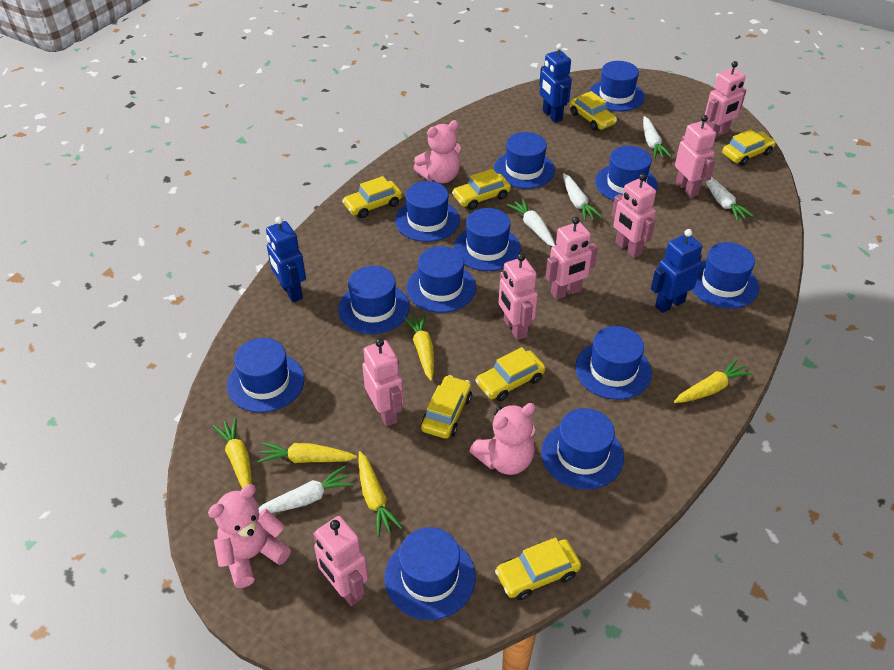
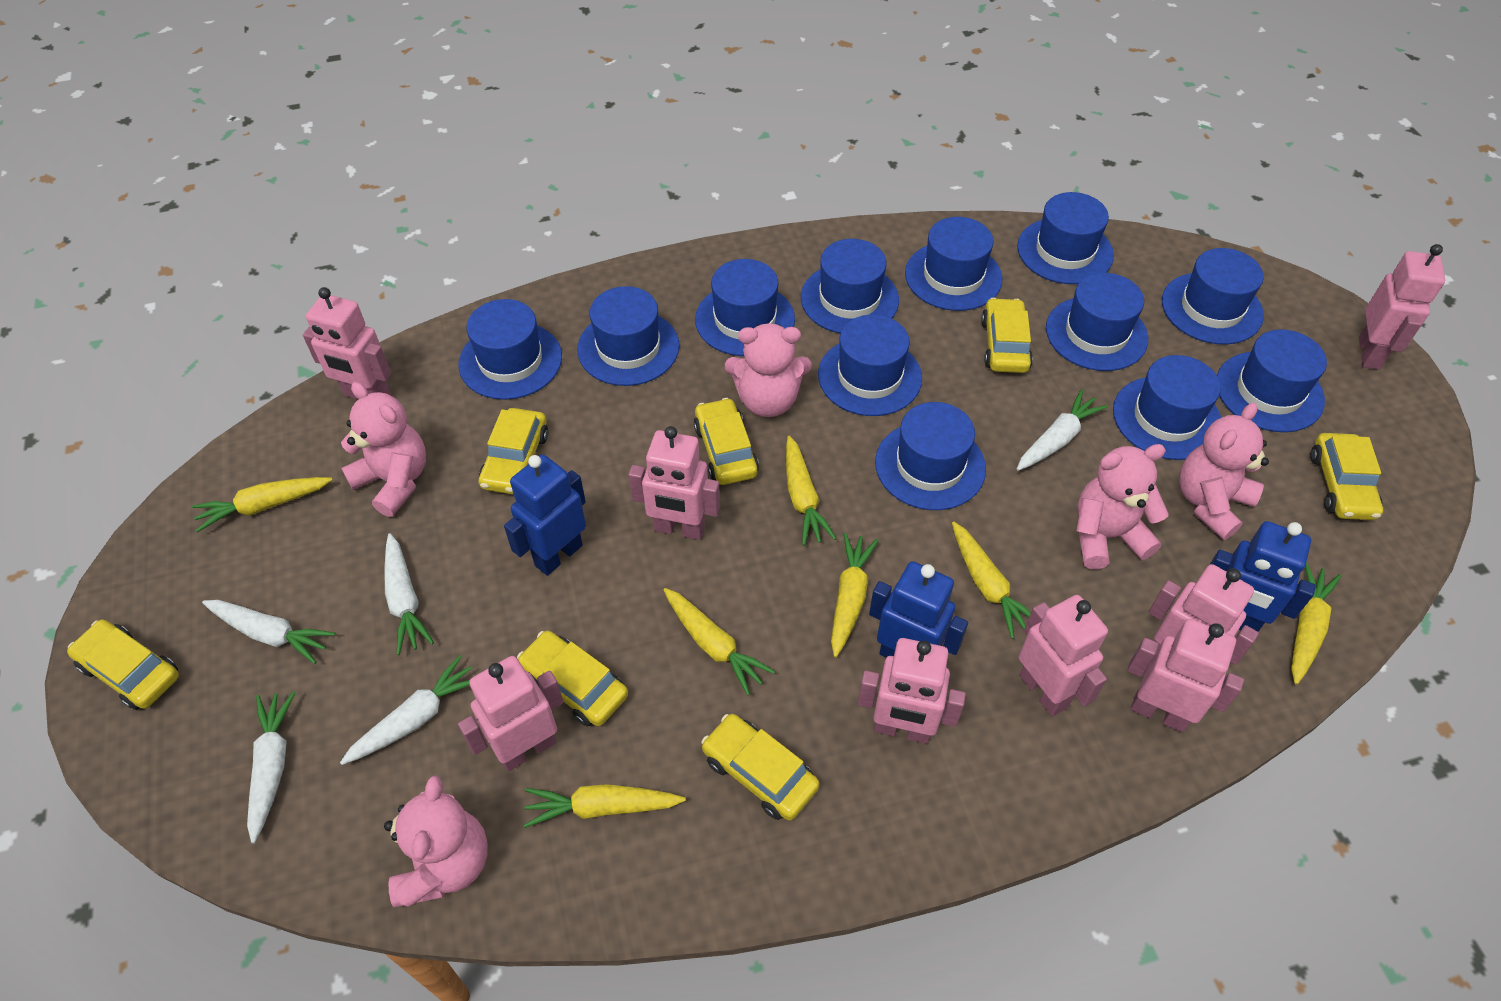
pink robot: [313,516,368,606] [362,338,404,427] [499,253,538,340] [545,217,598,300] [611,173,656,258] [675,115,716,197] [705,61,746,138] = 7 -> [303,287,391,399] [458,656,563,772] [629,426,720,540] [858,638,966,744] [1019,595,1108,717] [1127,619,1244,732] [1149,564,1259,665] [1359,244,1445,370] = 8
pink teddy bear: [208,484,291,588] [413,120,461,183] [470,403,536,475] = 3 -> [341,382,426,517] [384,775,488,907] [725,323,811,417] [1077,444,1169,569] [1179,403,1269,540] = 5
yellow carrot: [213,417,252,488] [257,442,357,463] [358,451,403,537] [404,314,434,381] [674,359,752,403] = 5 -> [192,477,332,532] [523,784,686,828] [663,588,775,695] [786,436,837,546] [831,533,879,657] [952,522,1031,639] [1291,562,1341,685] = 7

